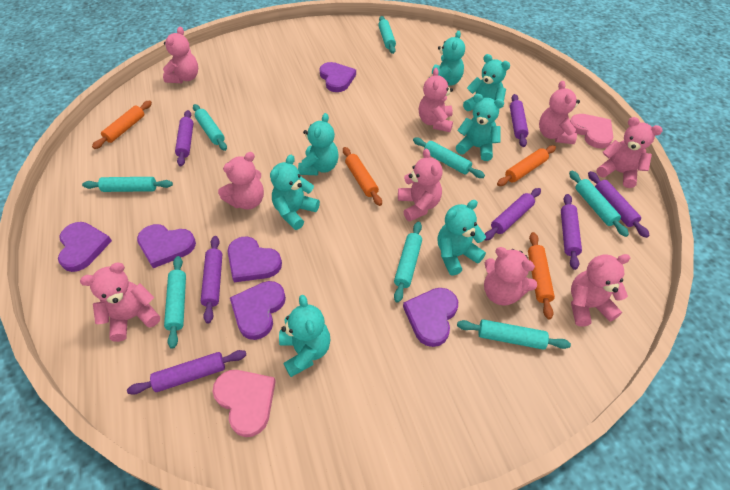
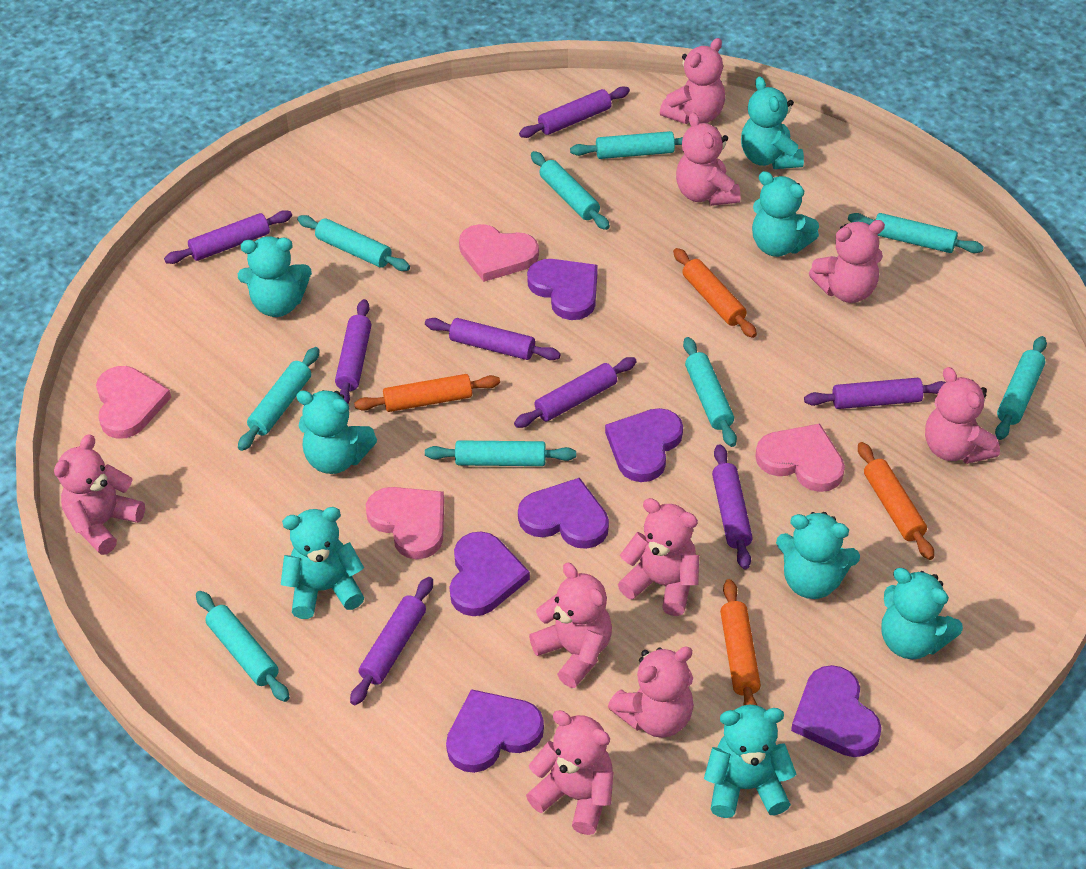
pink heart: [212,370,276,437] [570,114,613,149] = 2 -> [96,366,171,439] [366,487,444,559] [459,224,539,282] [755,424,845,492] = 4
purple rolling pin: [127,350,246,395] [175,110,194,166] [201,236,222,323] [485,188,541,241] [510,94,529,147] [561,194,582,270] [588,171,650,238] = 7 -> [164,210,292,264] [335,299,371,403] [350,577,433,705] [425,318,561,360] [514,357,637,428] [519,86,630,138] [712,444,753,569] [804,378,946,409] = 8
turquoise rolling pin: [82,177,173,192] [164,256,186,349] [193,104,227,151] [378,16,396,54] [394,222,422,303] [413,137,485,178] [457,319,571,350] [569,171,629,237] = 8 -> [196,591,290,702] [238,347,320,451] [297,215,410,271] [425,440,576,466] [531,151,610,230] [570,131,683,159] [683,337,737,447] [848,213,984,253] [995,336,1047,440] = 9
turquoise teddy bear: [270,155,320,230] [279,295,330,377] [298,113,339,175] [429,31,465,86] [438,200,486,276] [456,94,504,161] [463,54,510,111] = 7 -> [238,236,312,317] [281,507,364,619] [296,390,377,474] [704,705,797,818] [741,77,804,169] [752,171,819,257] [776,512,860,599] [882,568,963,659] = 8

